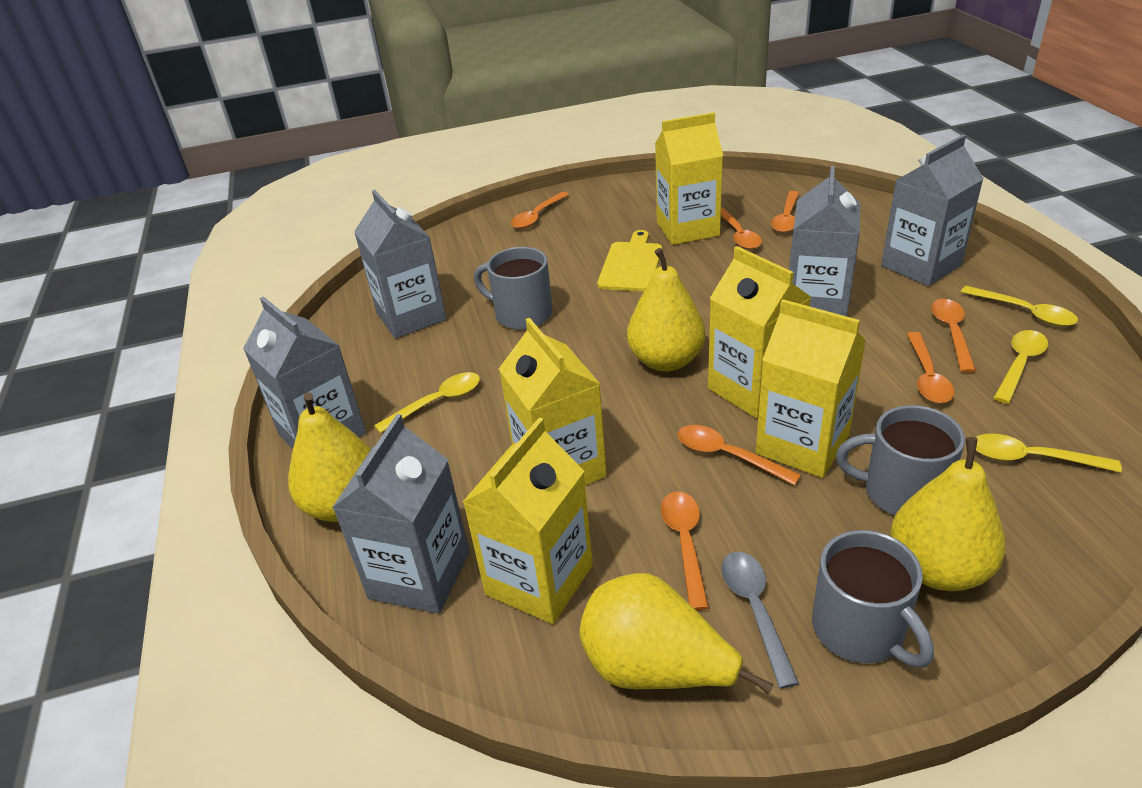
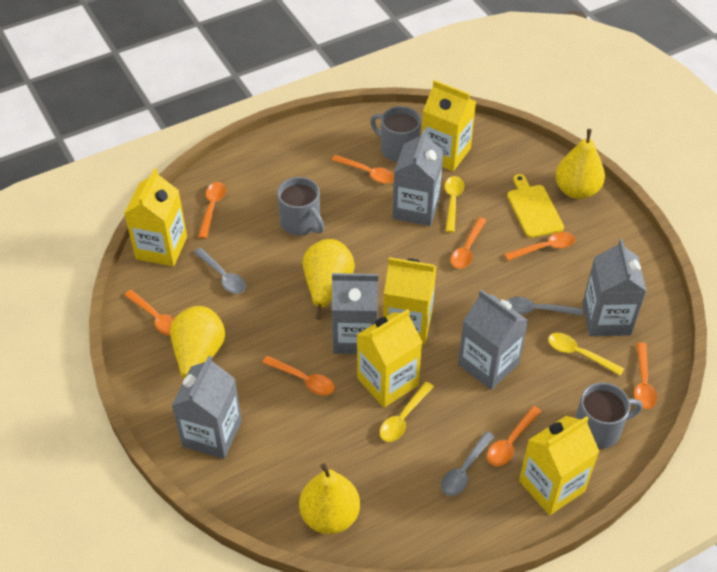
grey spoon: [721,552,799,689] = 1 -> [194,248,246,294] [441,431,495,496] [507,297,583,316] = 3
orange spoon: [511,192,569,229] [661,491,709,611] [678,425,801,485] [721,207,762,249] [771,191,799,233] [907,332,954,403] [931,299,976,373] = 7 -> [124,290,175,335] [198,182,226,239] [262,356,335,395] [332,155,394,184] [451,217,487,269] [487,406,541,466] [504,232,575,261] [634,342,657,409] = 8
yellow spoon: [374,372,480,434] [961,286,1078,326] [976,434,1122,473] [994,330,1048,404] = 4 -> [380,382,434,442] [445,176,464,233] [548,333,624,376] = 3

